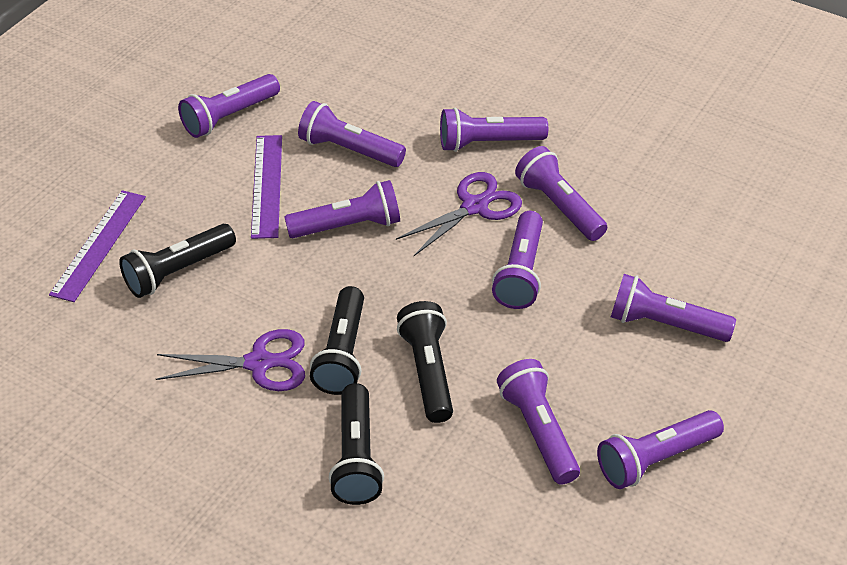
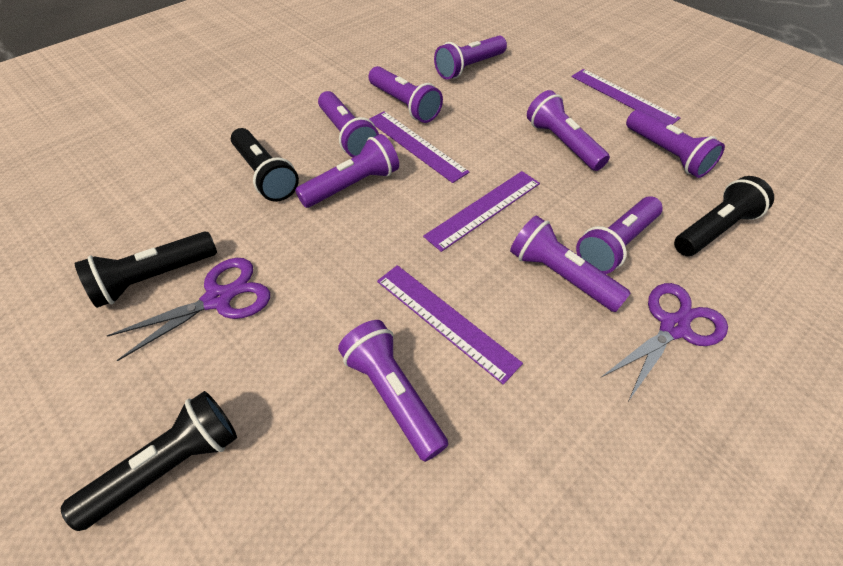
purple ruler: [49,190,146,302] [251,135,282,239] = 2 -> [369,111,469,183] [377,265,523,384] [423,171,540,252] [571,69,681,125] = 4

